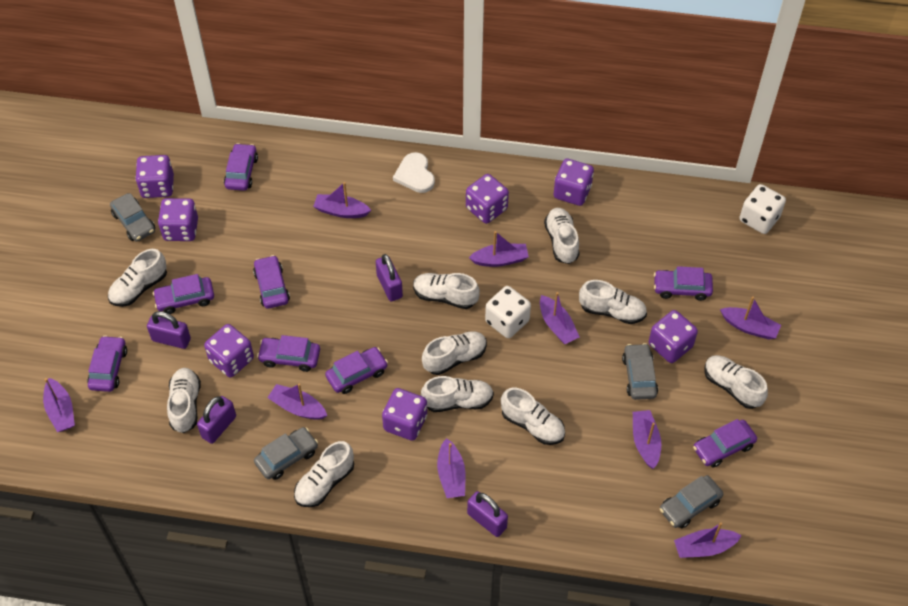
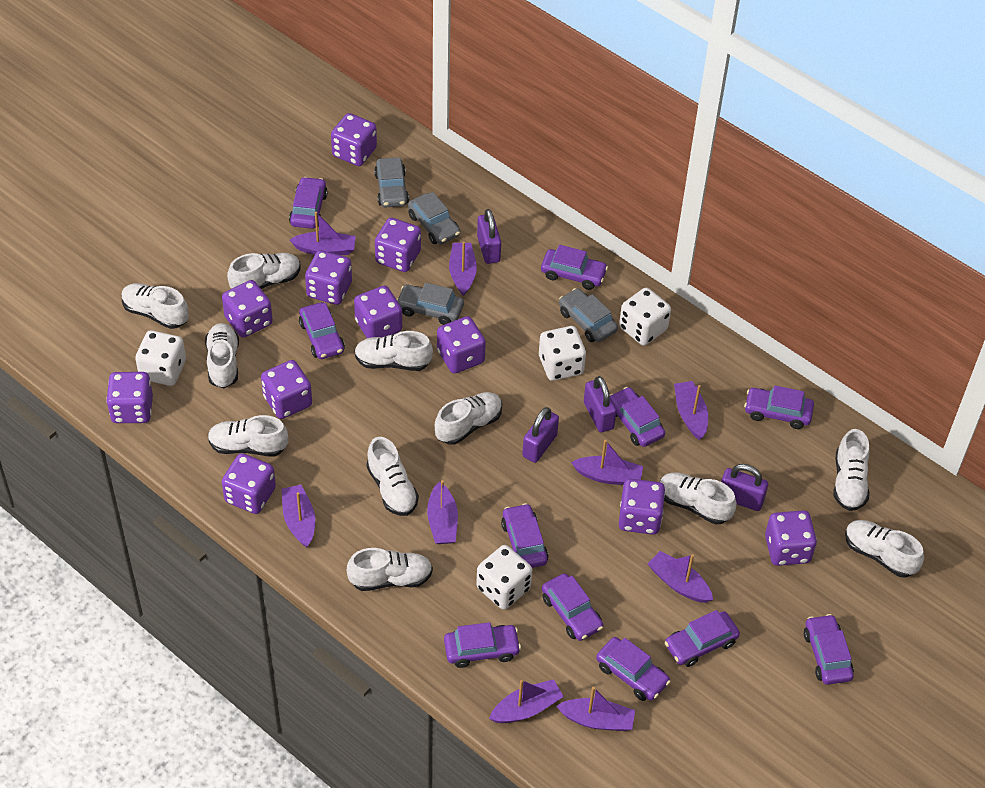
purple car: [87,335,127,392] [153,274,214,314] [224,143,258,191] [253,255,290,309] [257,335,320,372] [325,347,388,394] [654,266,713,301] [693,419,757,468] = 8 -> [289,177,328,229] [299,302,345,359] [444,622,521,668] [501,503,548,568] [541,245,608,290] [542,573,603,641] [596,637,670,701] [610,387,665,447] [665,610,740,667] [744,386,814,429] [804,614,854,685] = 11
purple dice: [135,155,174,198] [158,198,198,241] [204,324,254,377] [382,388,427,441] [466,174,509,224] [554,158,594,206] [649,310,698,363] = 7 -> [106,372,153,423] [222,280,273,338] [222,453,276,514] [261,360,312,419] [305,250,352,305] [331,113,377,166] [354,285,402,338] [375,218,421,272] [437,316,486,374] [619,479,665,535] [765,510,817,566] = 11
white dice: [485,286,531,338] [739,184,786,234] = 2 -> [135,330,186,386] [476,545,532,610] [539,326,586,381] [619,288,671,346] = 4
white heart: [393,152,435,193] = 1 -> none = 0
white shoe: [108,249,167,307] [167,368,201,433] [294,441,354,507] [413,273,480,309] [421,376,494,412] [422,331,487,375] [501,388,565,445] [544,208,580,264] [579,280,647,324] [704,355,768,409] = 10 -> [121,283,189,329] [205,323,239,388] [208,415,288,457] [227,253,301,289] [347,548,433,591] [354,331,433,371] [367,437,419,516] [435,392,502,445] [660,473,737,525] [833,429,869,511] [845,520,924,577] = 11

